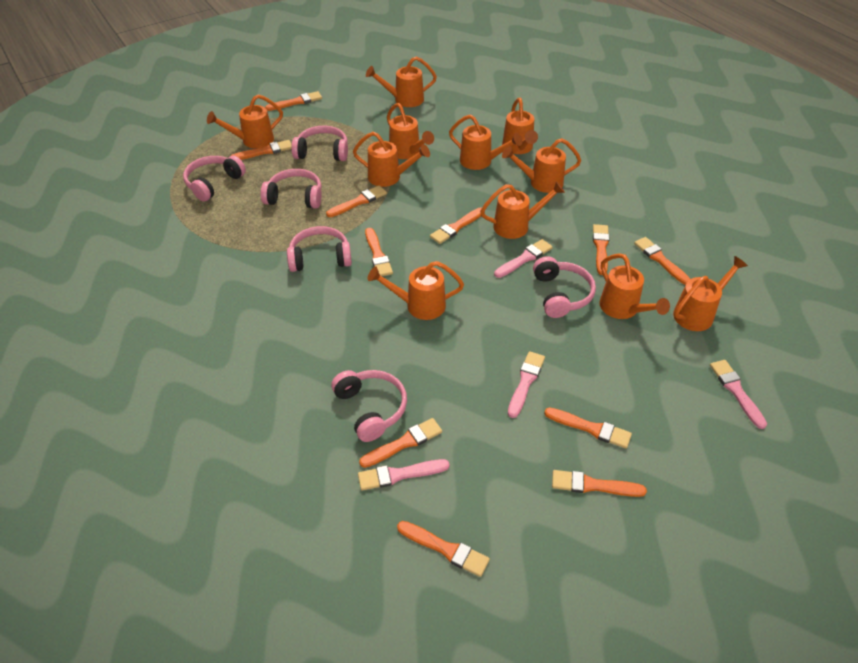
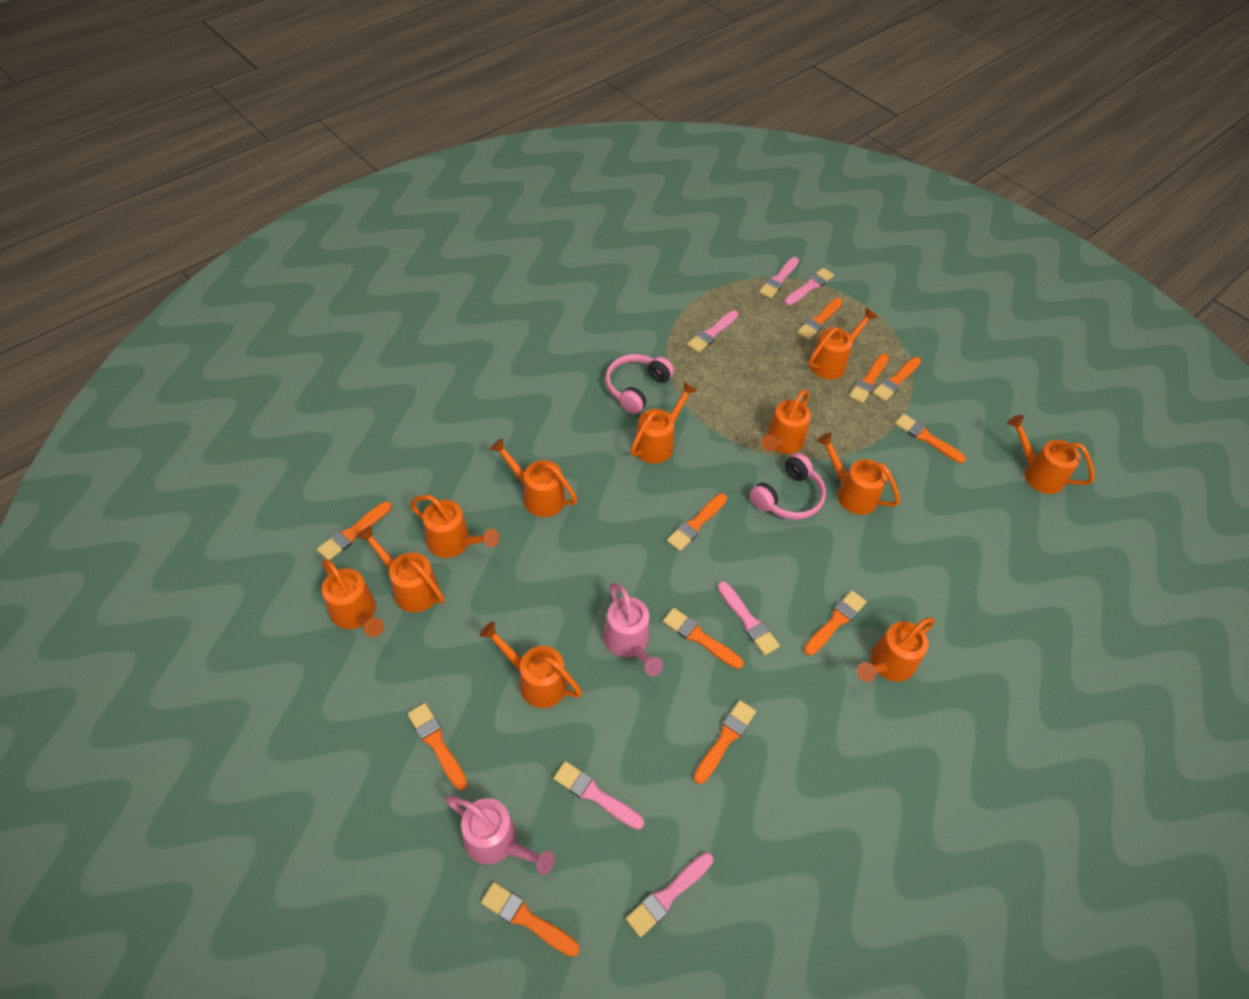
pink brush: [358,459,450,491] [494,239,553,278] [508,351,545,418] [710,360,767,429] = 4 -> [553,761,644,830] [626,852,713,937] [687,310,738,353] [717,581,780,655] [759,257,799,298] [784,268,834,306] = 6
pink headphones: [183,156,246,201] [261,169,322,209] [287,226,352,272] [291,126,348,161] [331,370,407,442] [533,256,596,318] = 6 -> [605,354,674,414] [750,453,826,520] = 2
pink watering can: none = 0 -> [445,796,555,875] [603,582,664,676] = 2

